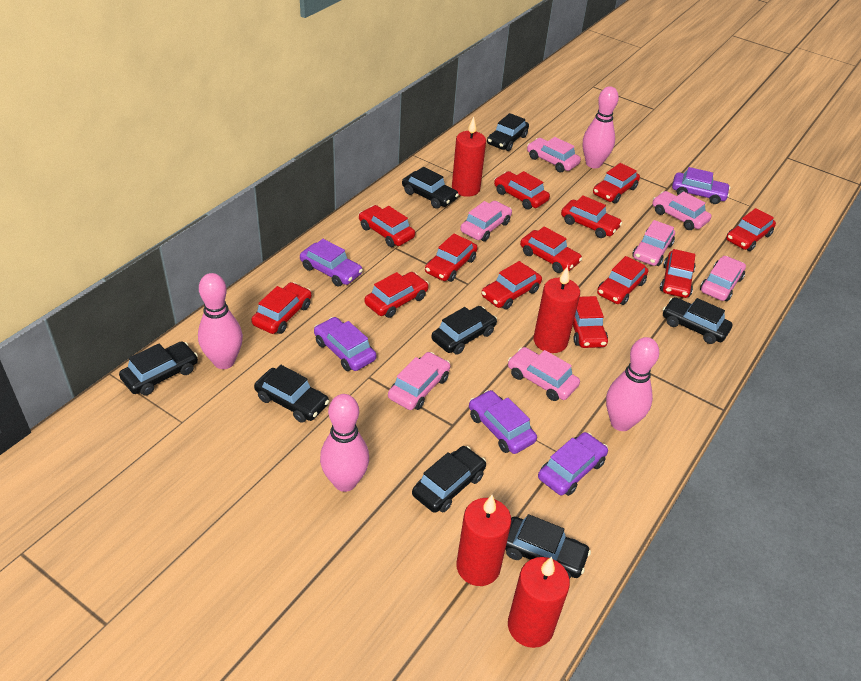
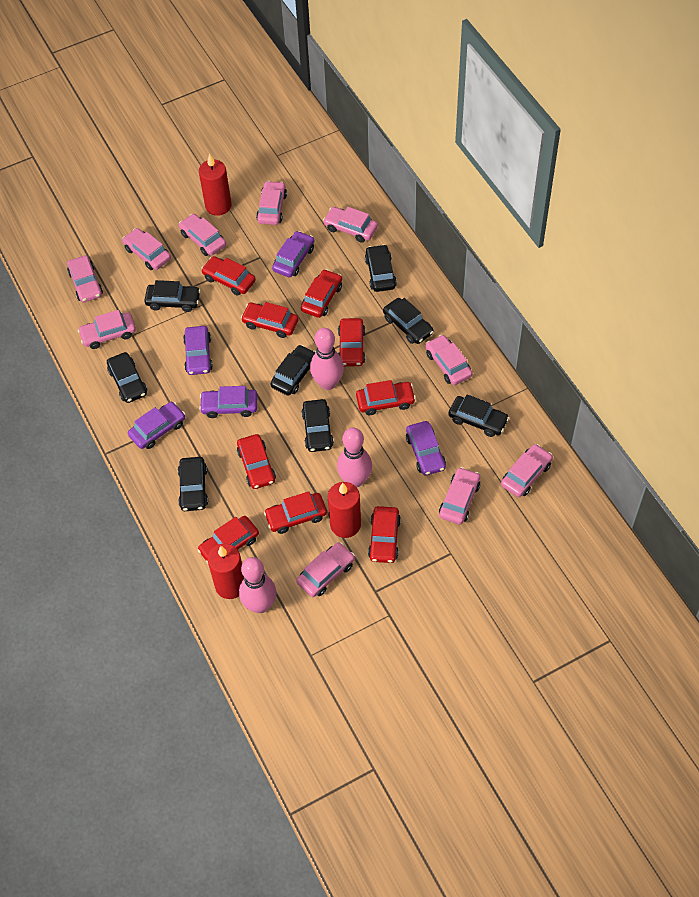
pink bowling pin: [198,273,243,369] [320,394,369,492] [583,86,619,168] [606,337,659,431] = 4 -> [239,557,276,613] [310,328,344,390] [337,428,372,487] = 3
pink car: [388,352,450,410] [460,201,512,241] [508,347,580,401] [527,137,581,172] [632,220,675,266] [652,191,711,230] [700,256,746,301] = 7 -> [67,255,103,303] [78,310,136,349] [122,228,171,270] [179,214,226,256] [256,181,287,225] [296,542,355,597] [323,207,378,243] [426,335,472,385] [439,467,480,525] [501,444,553,497] = 10
red candle: [452,117,486,197] [456,495,512,586] [508,557,570,648] [534,266,580,353] = 4 -> [199,154,232,216] [208,543,245,599] [328,482,361,538] = 3
red car: [251,282,312,334] [359,205,415,247] [364,272,429,318] [425,234,478,282] [481,261,542,310] [494,171,550,210] [520,226,582,273] [561,195,622,238] [573,296,608,348] [593,163,640,204] [597,256,648,305] [660,249,696,298] [726,208,776,251] = 13 -> [198,516,259,563] [201,256,256,296] [237,434,276,489] [241,302,298,338] [264,491,327,534] [301,269,342,318] [338,318,365,367] [356,380,416,415] [368,506,401,563] = 9

